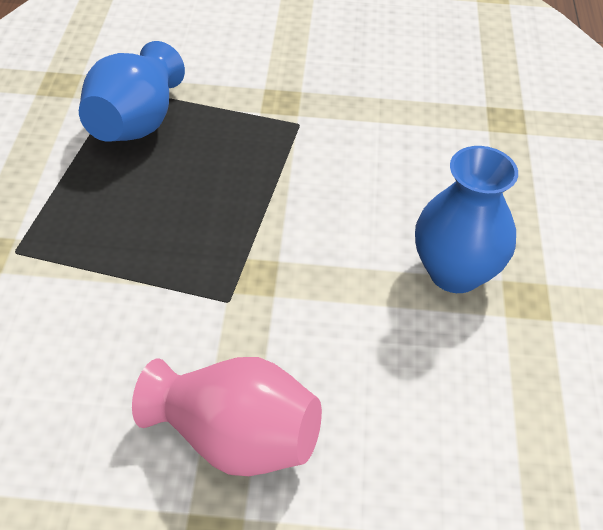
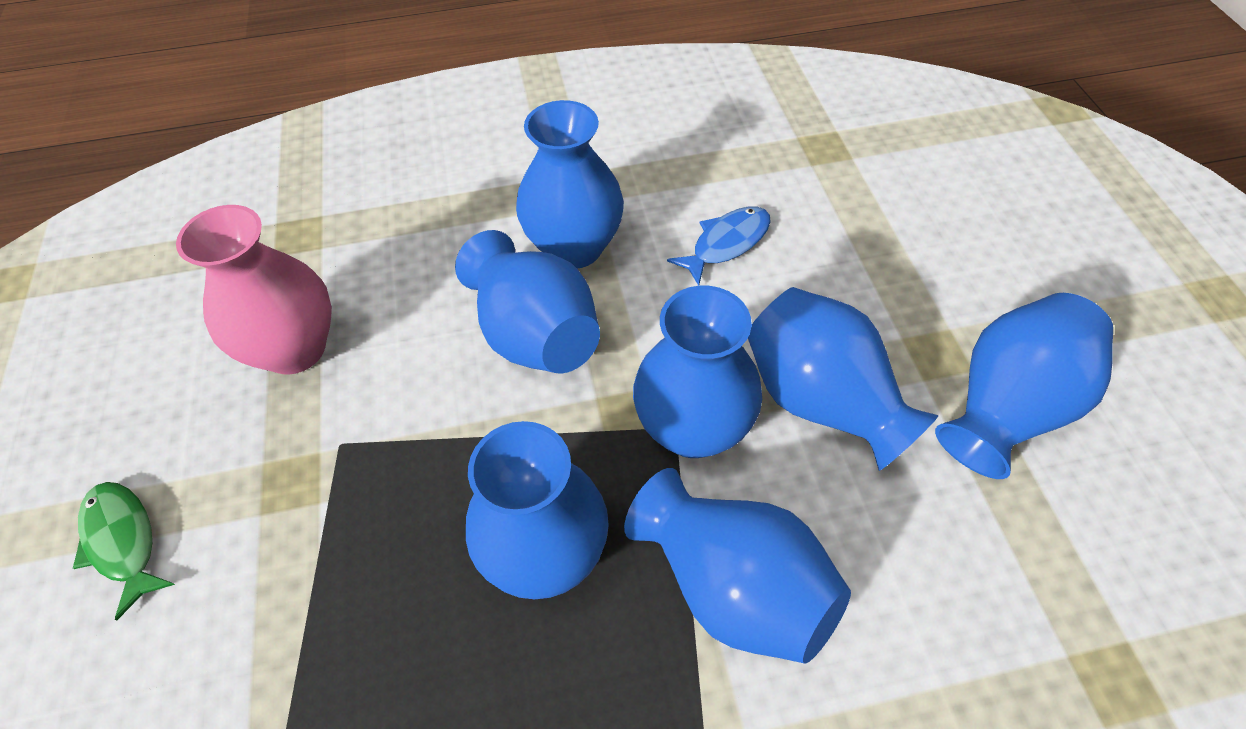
blue fish: none = 0 -> [667,206,771,286] = 1
blue vase: [79,41,185,142] [415,146,518,293] = 2 -> [455,230,600,373] [466,421,609,599] [516,100,624,269] [624,468,851,663] [633,286,762,458] [748,287,938,471] [935,293,1113,479] = 7
green fish: none = 0 -> [73,482,175,620] = 1

